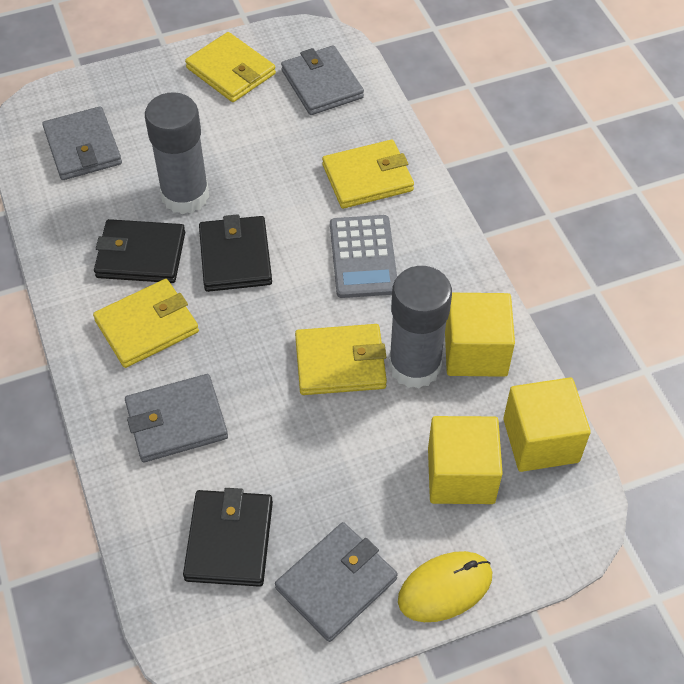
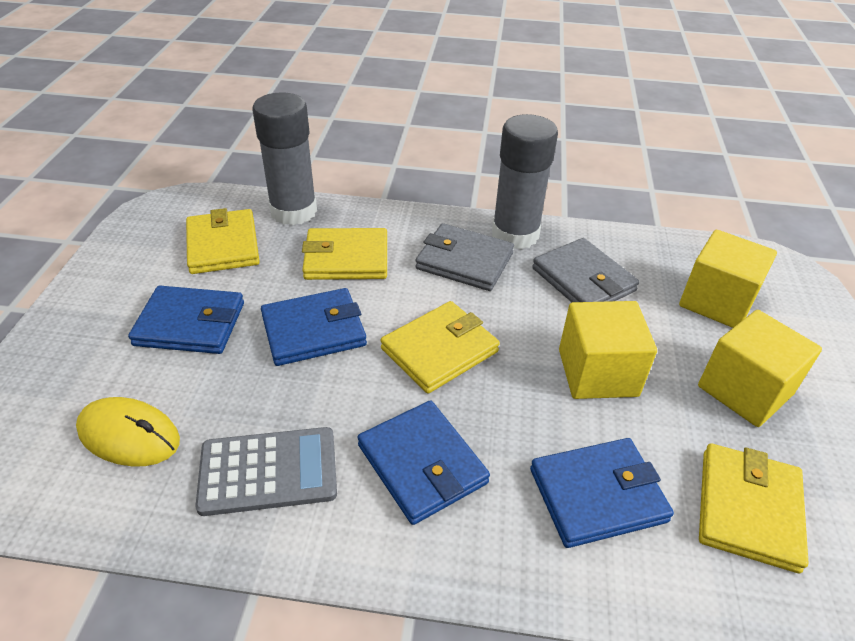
black wallet: [94,219,185,283] [183,488,273,587] [199,214,272,292] = 3 -> none = 0
blue wallet: none = 0 -> [128,286,244,354] [261,288,367,366] [358,400,490,525] [530,438,674,548] = 4
grey wallet: [42,106,122,180] [125,374,228,462] [275,522,398,642] [281,45,364,115] = 4 -> [415,223,514,291] [532,238,639,302] = 2

